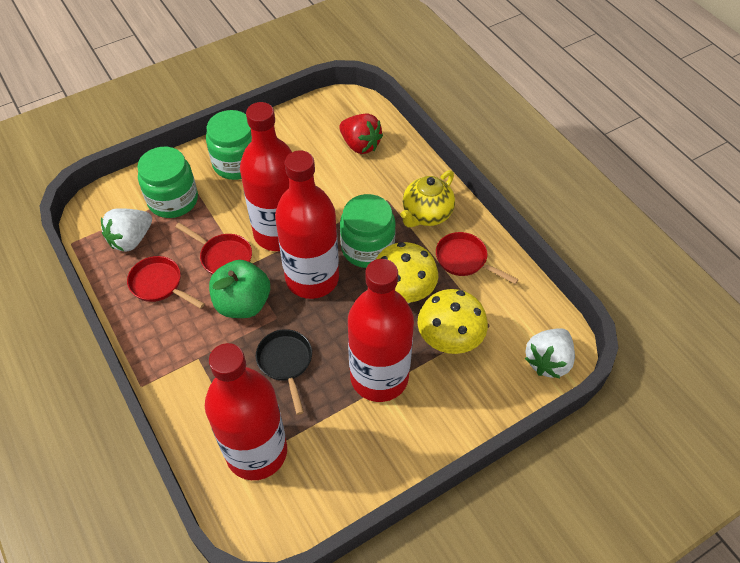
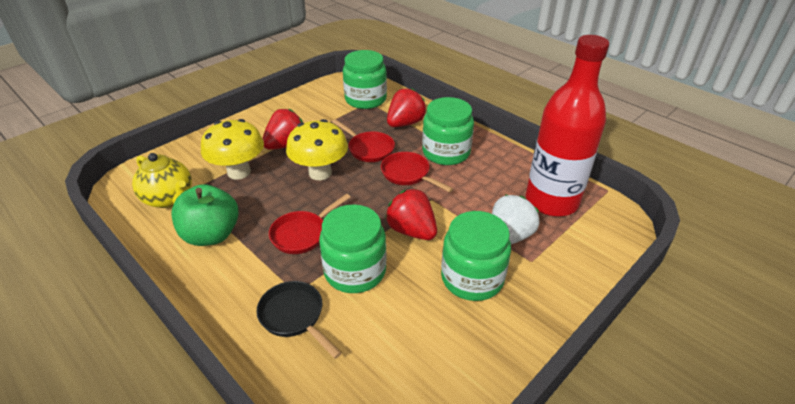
green jar: [137,147,198,218] [206,110,252,180] [340,194,396,268] = 3 -> [319,204,386,293] [343,50,387,109] [422,97,474,165] [441,211,511,301] = 4
red bottle: [205,343,287,480] [240,102,292,251] [275,151,339,299] [348,259,414,402] = 4 -> [526,35,609,217] = 1
red strawberry: [339,114,383,154] = 1 -> [262,109,303,150] [385,189,437,240] [387,88,427,127] = 3
white strawberry: [101,208,152,252] [525,328,575,378] = 2 -> [492,195,540,244] = 1

